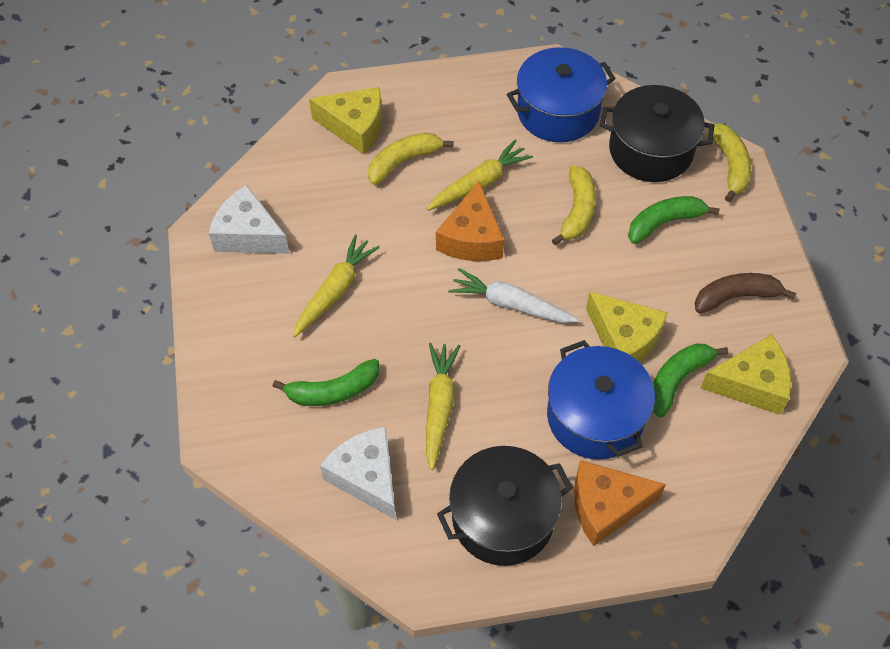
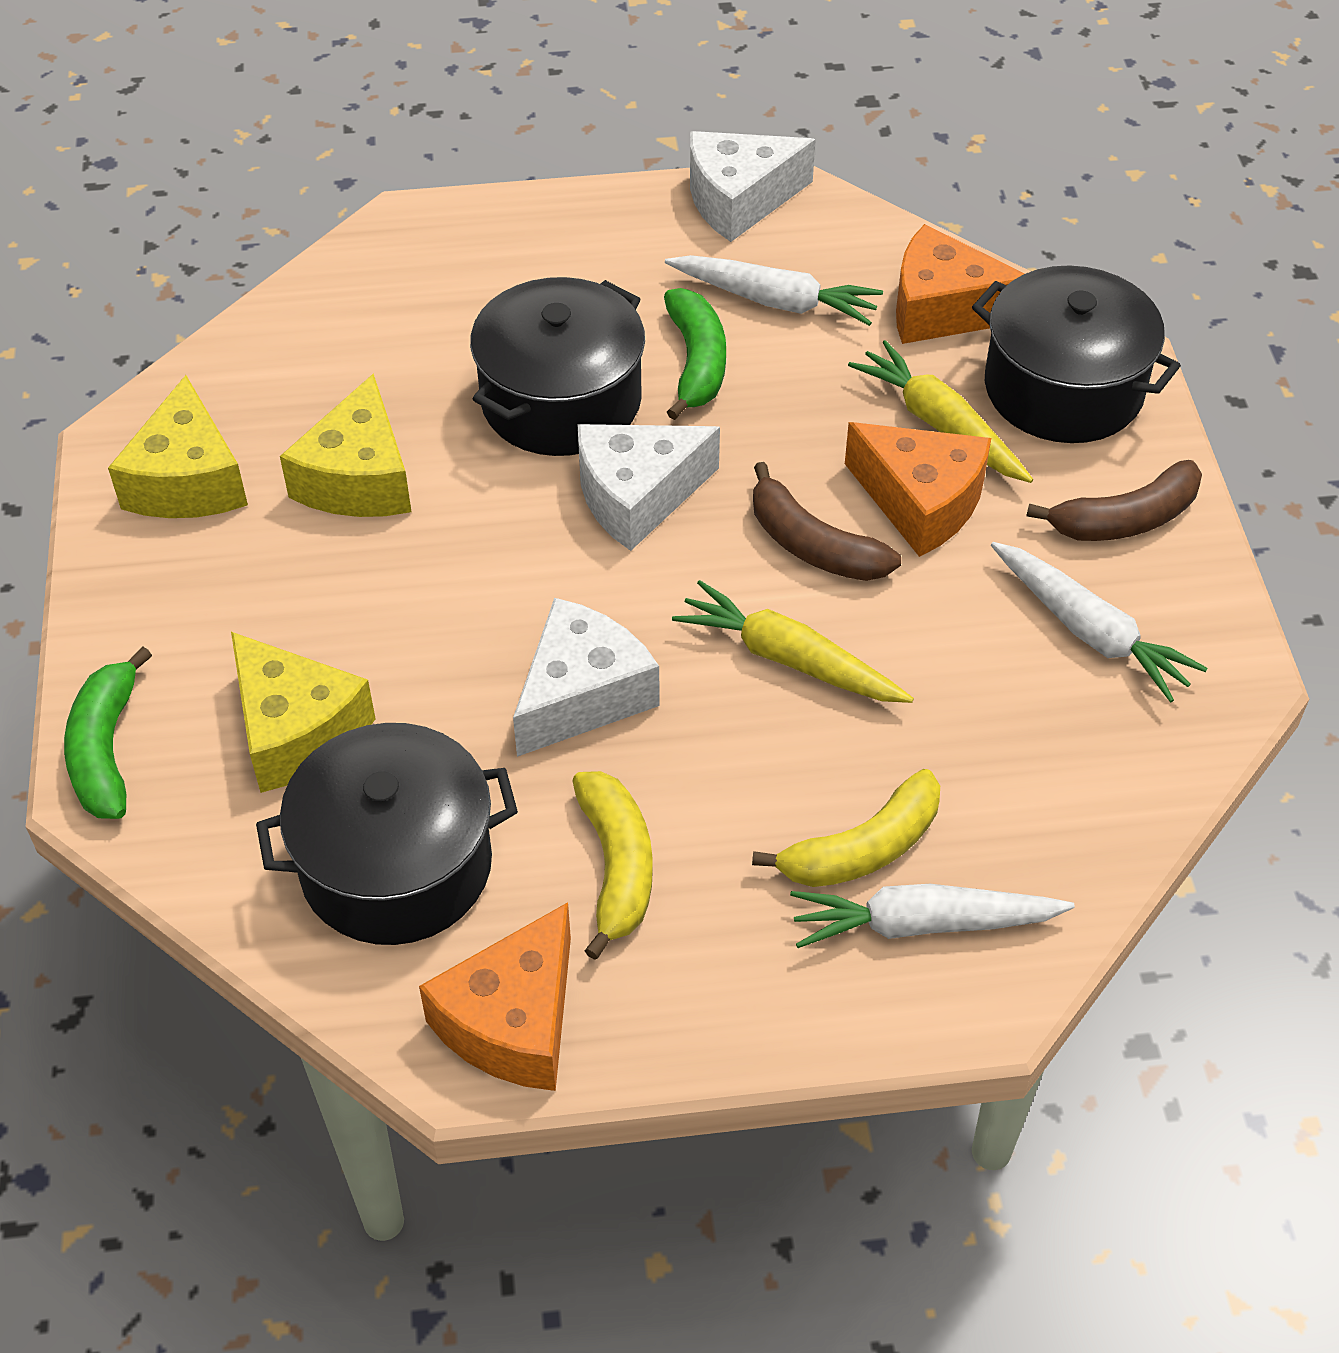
black pot: [437,446,573,566] [600,85,714,182] = 2 -> [256,723,518,945] [470,277,645,456] [972,265,1181,443] = 3
blue pot: [507,47,616,142] [547,340,655,460] = 2 -> none = 0
brown banana: [695,273,796,313] = 1 -> [753,462,901,581] [1026,460,1202,541] = 2
green banana: [272,359,379,406] [628,196,720,244] [653,344,728,418] = 3 -> [64,647,152,819] [664,288,726,420] = 2
orange cheese: [436,181,504,261] [574,460,666,546] = 2 -> [419,902,571,1091] [845,422,991,557] [896,224,1024,344] = 3
white carrot: [448,268,579,323] = 1 -> [665,255,883,326] [790,884,1075,948] [991,542,1207,703] = 3
white cheese: [209,185,290,254] [320,426,396,520] = 2 -> [513,598,660,757] [577,424,720,551] [690,131,816,242] = 3
yellow banana: [368,133,454,185] [552,166,596,245] [708,124,751,202] = 3 -> [572,771,653,960] [752,769,940,887] = 2
yellow carrot: [293,234,380,337] [426,343,460,470] [427,140,533,211] = 3 -> [672,580,914,703] [848,340,1033,483] = 2

